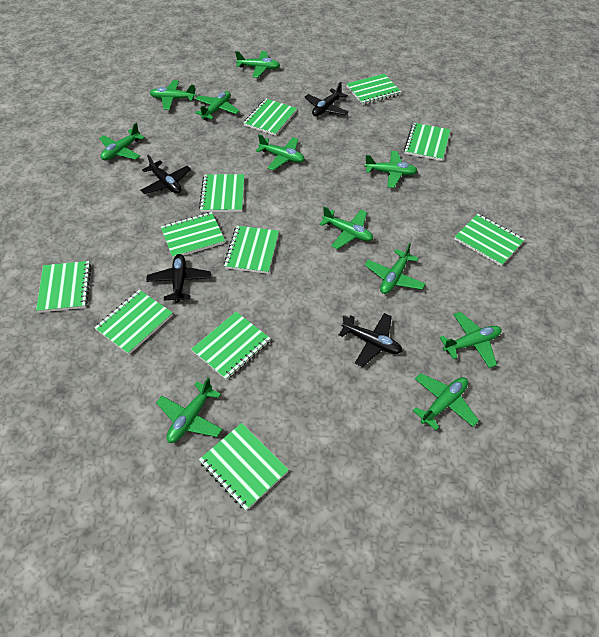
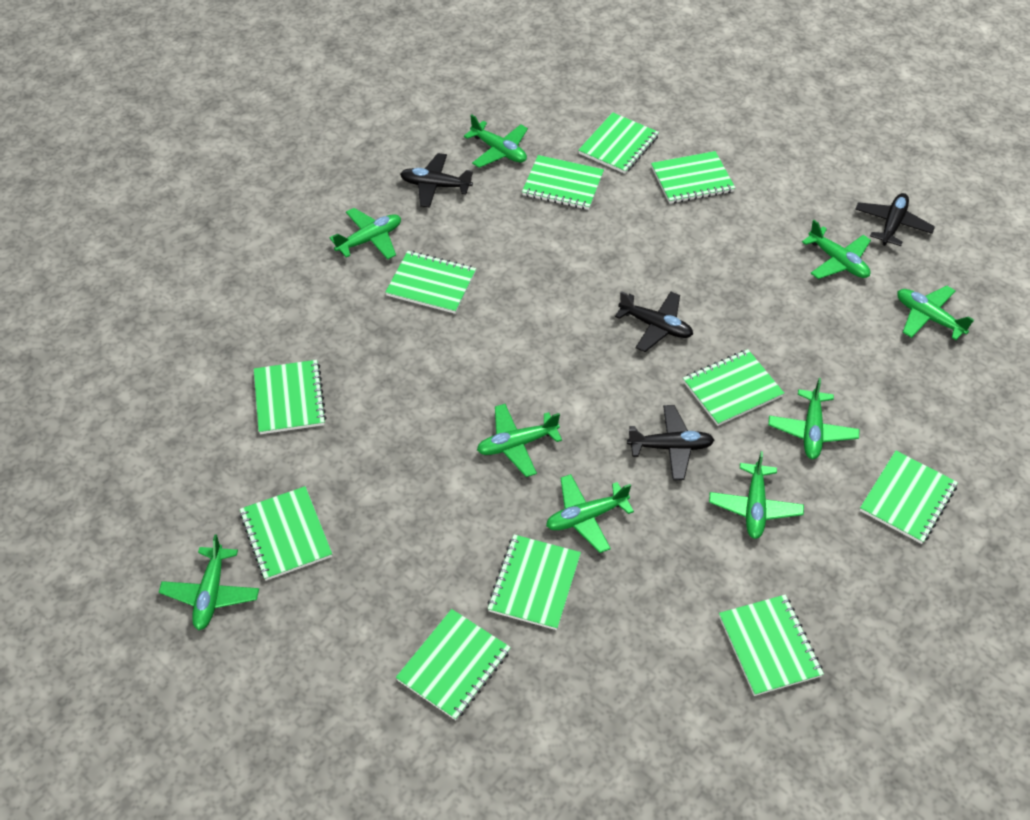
green plane: [99,123,145,160] [150,80,196,110] [156,377,223,443] [195,91,240,121] [235,51,280,78] [256,134,305,170] [319,206,373,249] [365,151,418,188] [365,243,425,294] [412,373,479,430] [439,312,502,368] = 11 -> [159,534,259,630] [330,208,401,260] [464,114,528,168] [477,404,562,477] [546,474,634,553] [709,451,804,539] [768,378,859,459] [802,220,871,279] [897,286,974,340] = 9

